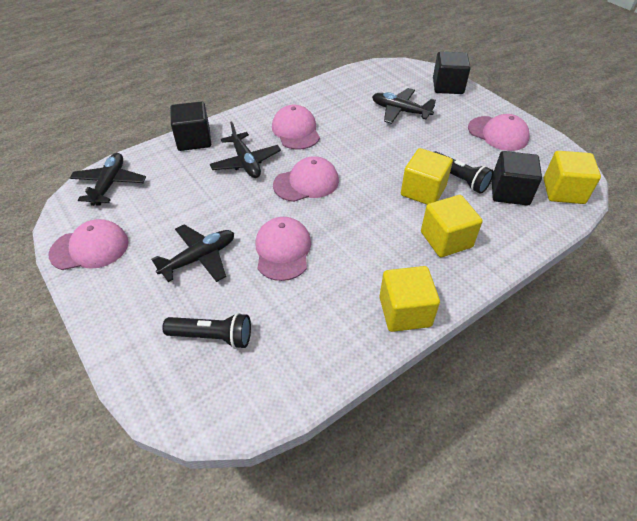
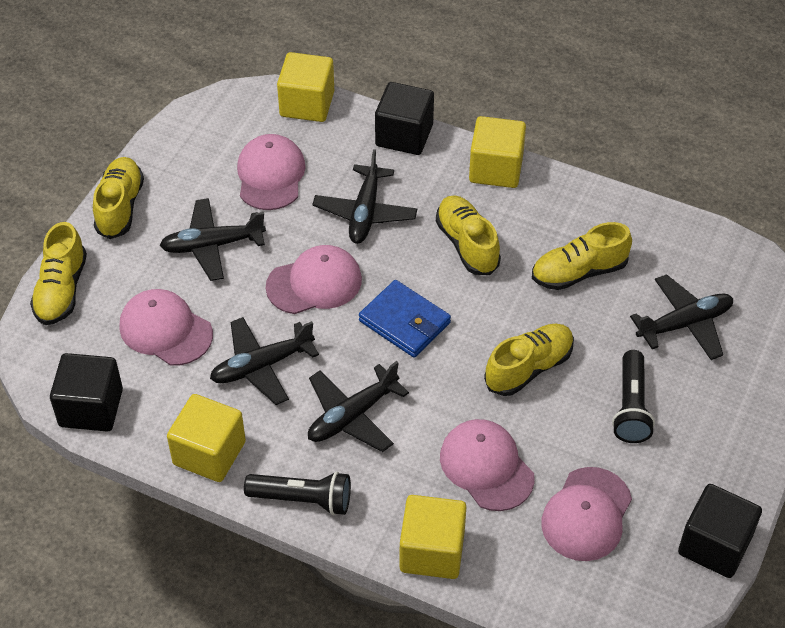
black plane: [70,153,146,206] [151,224,234,282] [210,122,281,178] [372,88,436,124] = 4 -> [160,198,266,281] [210,317,319,405] [308,361,409,452] [312,149,417,244] [630,274,733,360] = 5
blue wallet: none = 0 -> [359,280,451,358] = 1
yellow shoe: none = 0 -> [30,222,87,325] [93,157,144,239] [436,196,501,275] [484,324,574,396] [532,222,632,290] = 5

